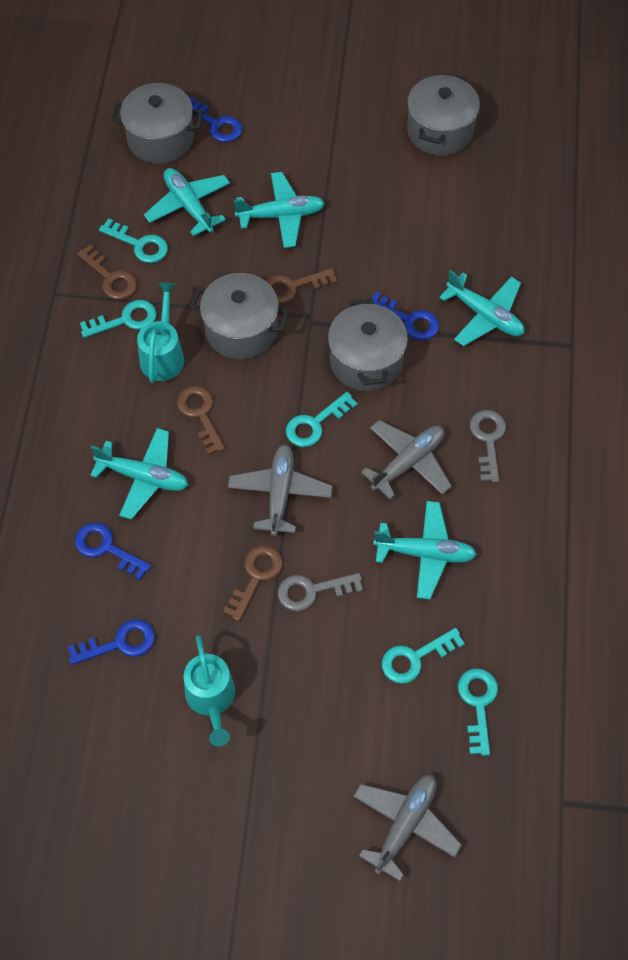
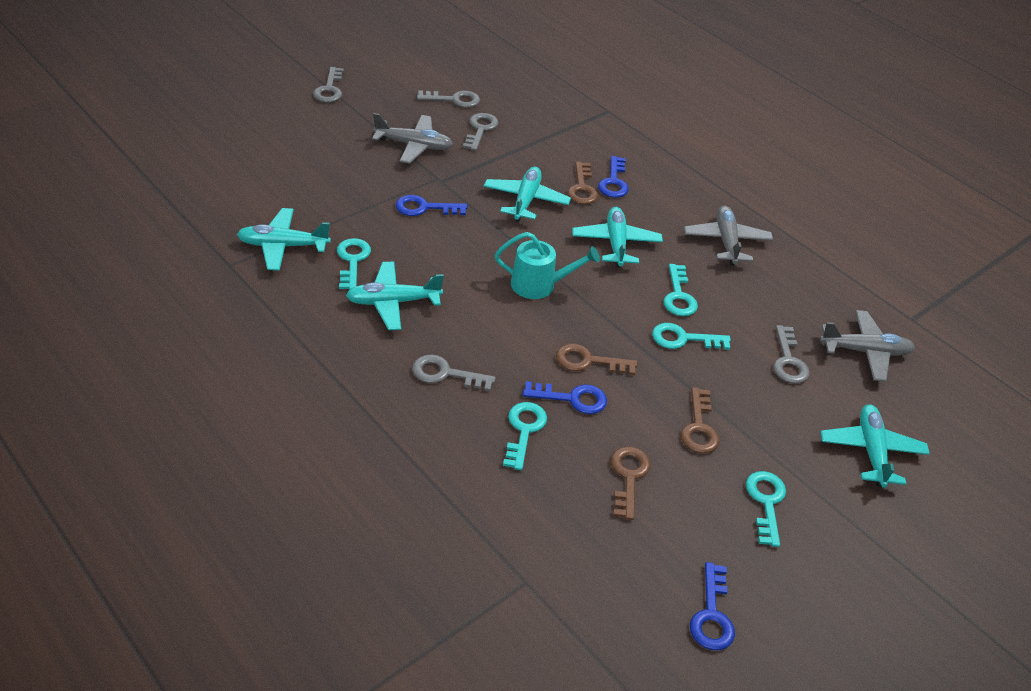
grey key: [278,573,363,611] [470,410,506,482] = 2 -> [313,67,344,103] [412,355,496,391] [417,90,480,108] [463,113,499,151] [773,325,810,384] = 5
grey pot: [111,83,203,164] [190,273,290,359] [328,299,408,391] [407,73,480,156] = 4 -> none = 0
turquoise watering can: [137,282,184,383] [184,635,235,747] = 2 -> [495,232,600,299] = 1

